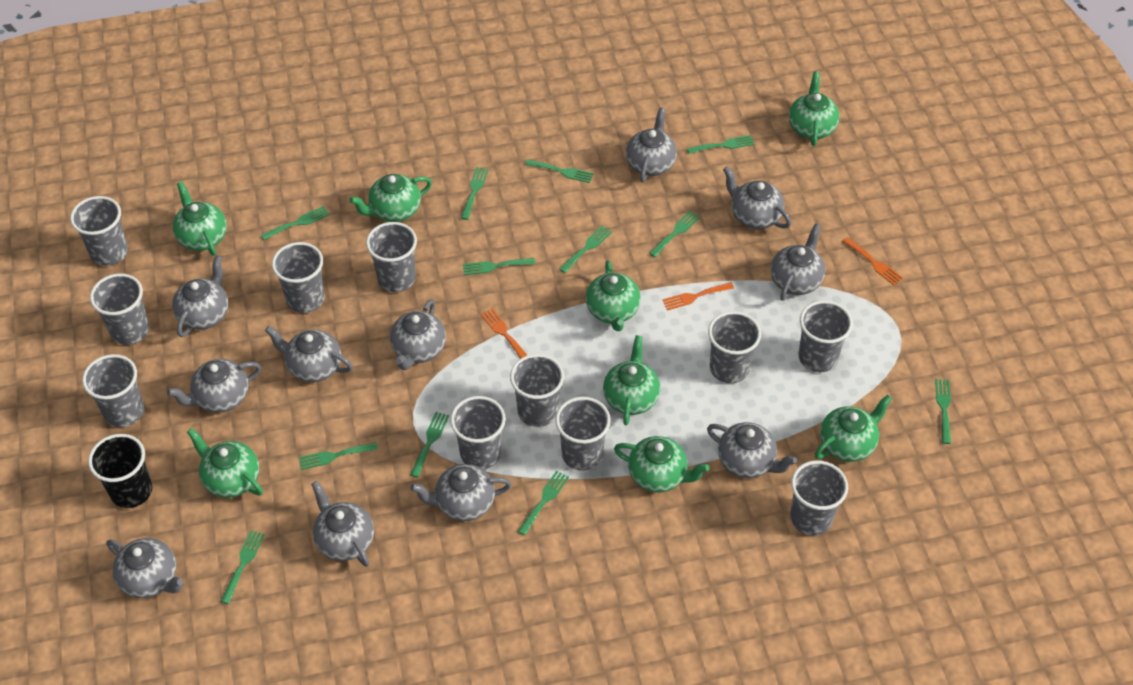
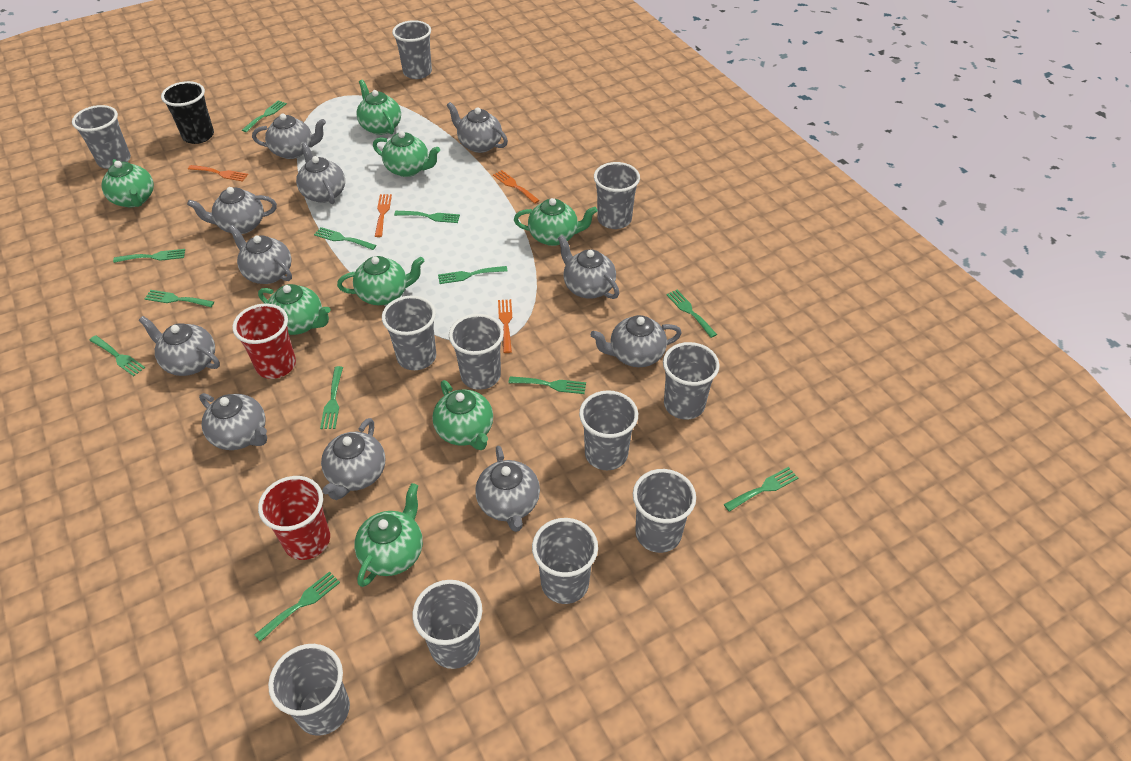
orange fork: [481,308,527,359] [662,282,734,310] [842,237,903,285] = 3 -> [188,165,248,181] [375,194,392,237] [493,170,540,204] [498,299,512,353] = 4
red cup: none = 0 -> [233,304,296,379] [258,476,330,560] = 2

